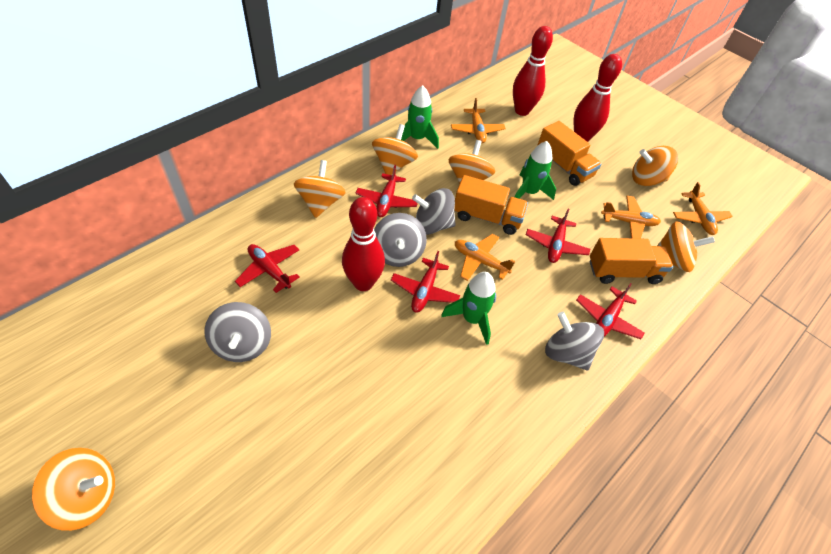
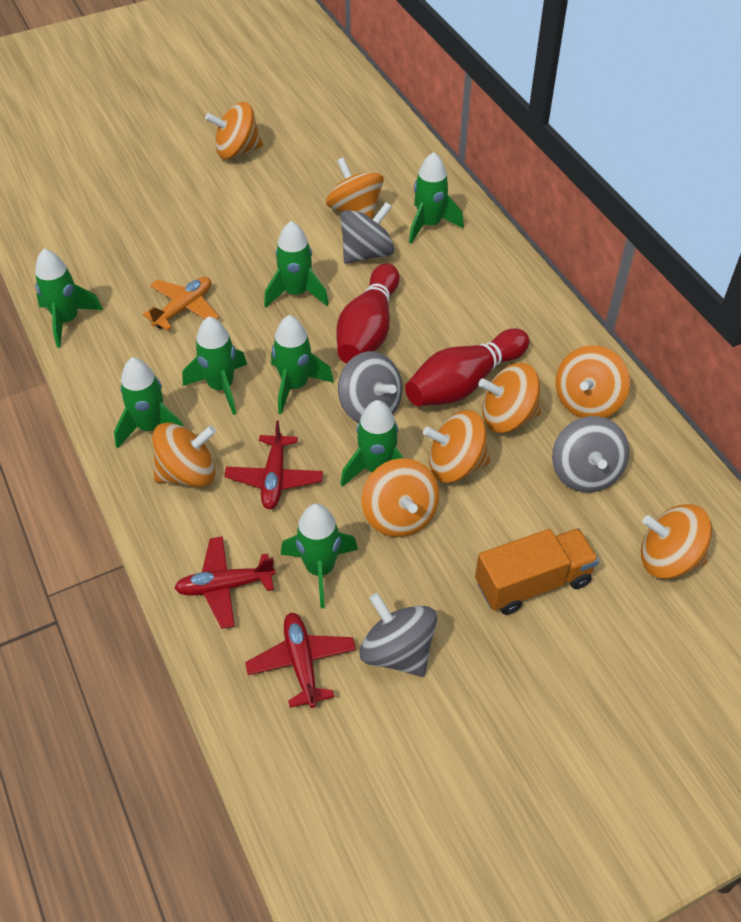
green rocket: [401,85,439,149] [441,272,496,345] [515,141,556,200] = 3 -> [35,249,103,348] [114,357,184,449] [182,316,247,415] [264,221,329,308] [271,315,334,414] [281,504,358,608] [340,400,403,487] [409,152,464,244] = 8
orange plane: [451,98,506,143] [455,234,515,281] [601,196,661,239] [673,182,733,235] = 4 -> [143,277,219,331] = 1
orange spinning top: [32,448,115,531] [294,160,346,218] [372,124,418,175] [449,140,495,184] [632,146,678,186] [657,221,715,272] = 6 -> [152,422,216,487] [205,102,263,159] [326,157,384,218] [361,458,439,537] [423,410,490,483] [479,363,541,433] [556,345,630,418] [641,504,712,579] = 8
orange truck: [454,175,528,235] [537,121,602,186] [590,238,673,284] = 3 -> [475,528,599,615] = 1
red bowling pin: [342,197,385,291] [513,26,553,116] [574,54,622,142] = 3 -> [336,263,400,364] [405,328,529,406] = 2
red plane: [235,244,300,293] [355,165,418,217] [391,251,460,313] [526,209,590,263] [576,283,645,339] = 5 -> [174,536,276,629] [224,420,323,509] [245,613,356,708] = 3

